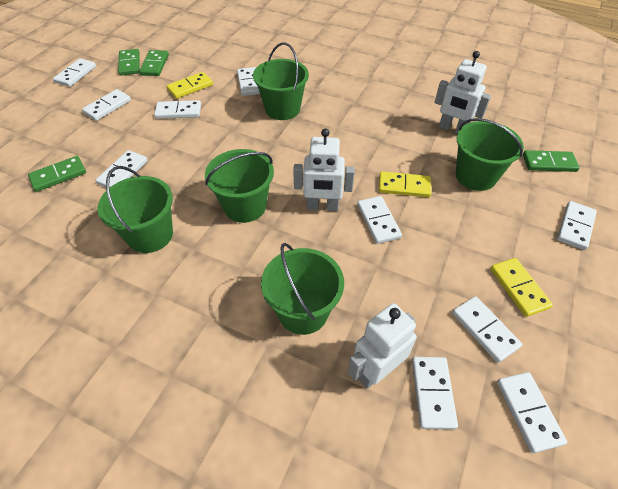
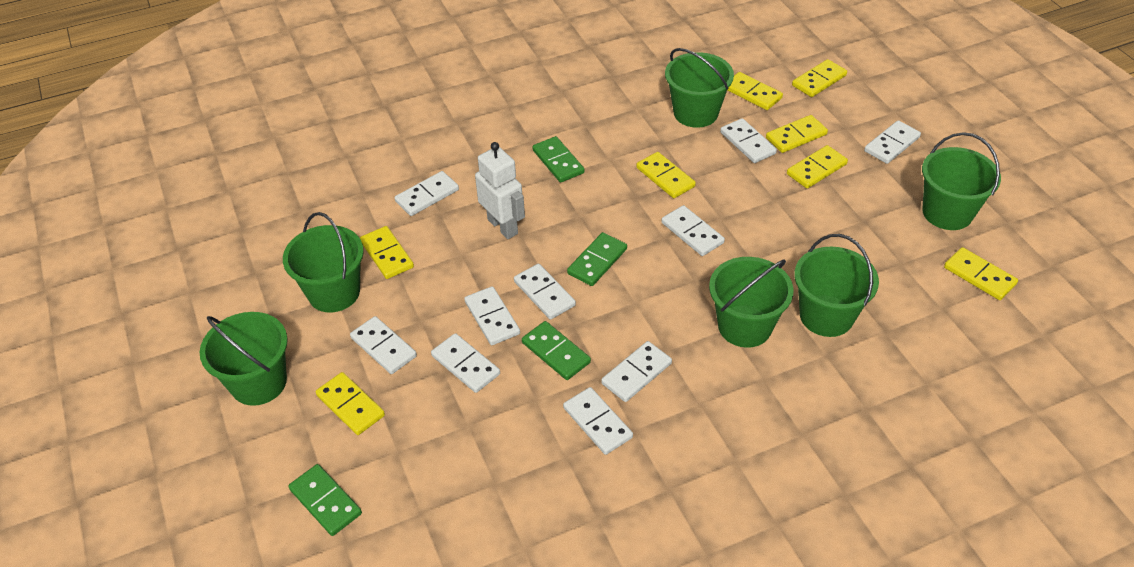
green bucket: [97,166,173,253] [205,149,274,223] [253,43,309,120] [261,243,344,335] [456,118,524,191] = 5 -> [200,312,288,406] [283,212,364,312] [665,48,734,128] [709,257,794,348] [794,234,879,337] [922,132,1001,230] = 6
white robot: [293,129,355,211] [348,303,417,389] [435,51,491,134] = 3 -> [475,142,525,239] = 1
yellow domino: [167,72,213,99] [379,171,431,197] [490,258,553,317] = 3 -> [316,372,385,435] [360,226,414,279] [636,152,696,198] [727,72,783,110] [766,115,828,153] [787,145,848,188] [792,59,847,97] [944,247,1018,300] = 8

